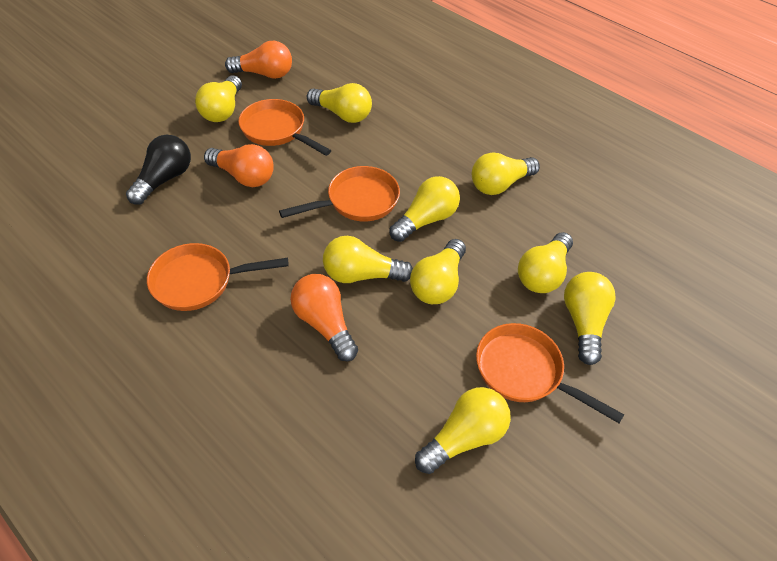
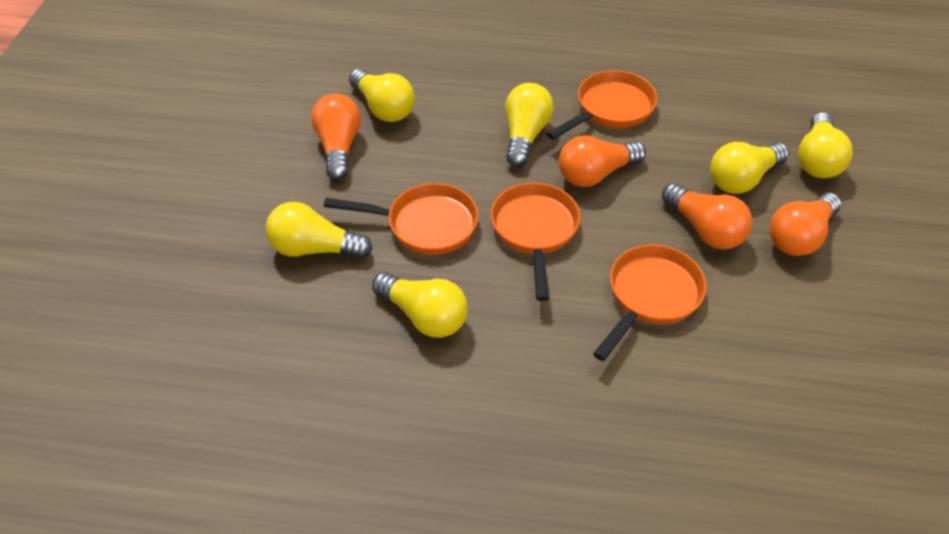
black light bulb: [126,135,191,204] = 1 -> none = 0
orange light bulb: [204,144,274,187] [225,41,292,79] [290,274,358,361] = 3 -> [311,94,361,180] [559,135,646,187] [662,183,752,249] [769,193,841,256] = 4
yellow light bulb: [195,75,242,122] [307,83,372,123] [323,236,413,283] [389,176,460,242] [410,239,466,304] [415,387,511,474] [472,152,540,195] [518,232,573,293] [564,272,616,365] = 9 -> [265,202,372,258] [349,69,415,122] [372,272,468,338] [505,83,554,167] [710,142,789,194] [798,112,853,178] = 6

